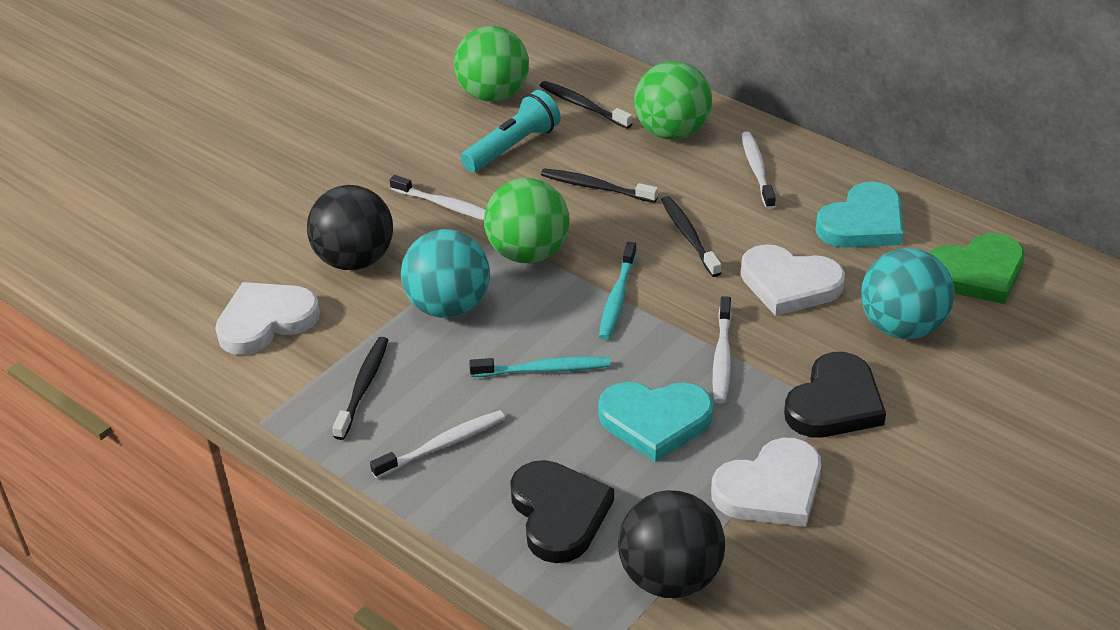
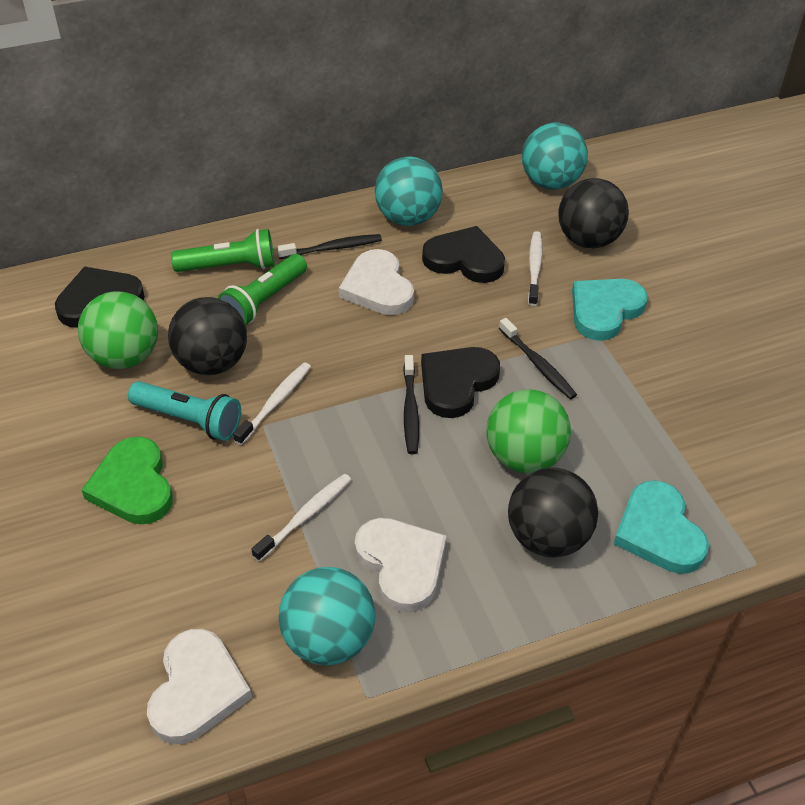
black ball: [307,185,393,270] [618,490,725,598] = 2 -> [168,297,247,375] [508,468,598,558] [558,178,629,248] = 3
black heart: [510,460,614,563] [784,352,886,438] = 2 -> [55,266,145,328] [421,347,500,418] [422,226,505,283] = 3
black toothbrush: [332,337,388,440] [540,81,633,129] [541,168,658,203] [661,196,721,277] = 4 -> [277,234,382,259] [403,355,419,454] [499,318,577,399] = 3
green ball: [454,26,529,102] [484,178,570,263] [634,61,712,140] = 3 -> [78,291,158,369] [486,389,571,473] = 2
green flashlight: none = 0 -> [171,229,275,272] [218,254,307,325] = 2
turquoise ball: [401,229,490,318] [861,248,954,339] = 2 -> [279,567,375,666] [375,157,443,226] [522,123,588,190] = 3
turquoise toothbrush: [469,356,610,377] [599,242,637,340] = 2 -> none = 0
white toothbrush: [370,410,505,479] [390,175,486,220] [713,296,732,404] [741,131,776,209] = 4 -> [233,362,311,445] [251,474,351,561] [528,231,543,306] = 3

